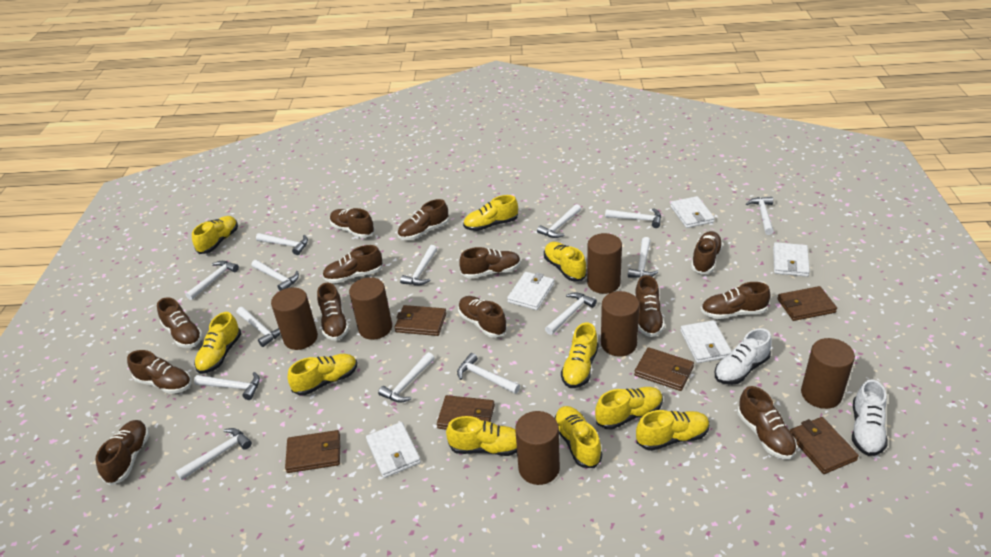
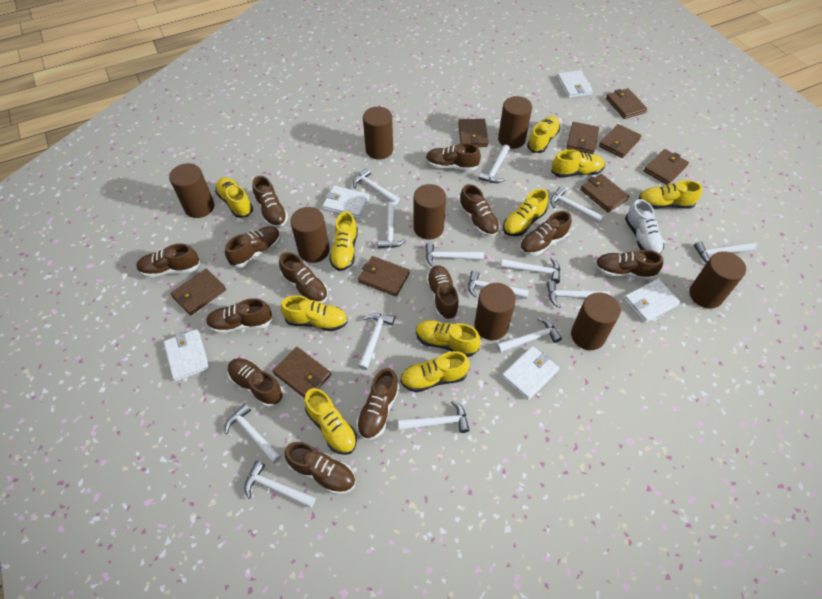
brown cylinder: [271,288,318,350] [349,277,392,340] [515,411,560,485] [587,233,622,294] [601,291,640,357] [801,338,855,409] = 6 -> [169,163,214,218] [290,207,330,263] [363,107,393,159] [414,184,446,240] [474,283,516,340] [498,96,532,149] [571,292,621,350] [689,251,746,309] = 8
brown wallet: [285,430,340,473] [395,305,446,336] [437,395,495,430] [634,347,694,391] [777,286,837,321] [789,417,859,474] = 6 -> [171,269,226,315] [273,347,331,398] [358,256,410,297] [458,119,488,147] [566,122,599,154] [580,174,629,212] [599,124,641,158] [606,88,647,119] [644,149,689,185] = 9
white shoe: [715,328,772,385] [852,379,888,456] = 2 -> [625,199,664,254] = 1

